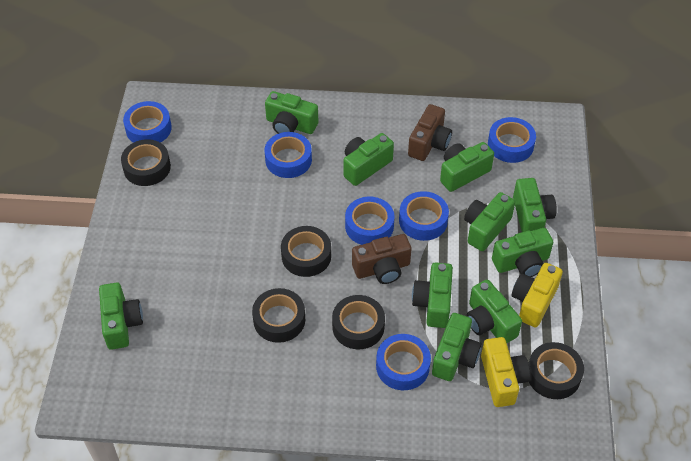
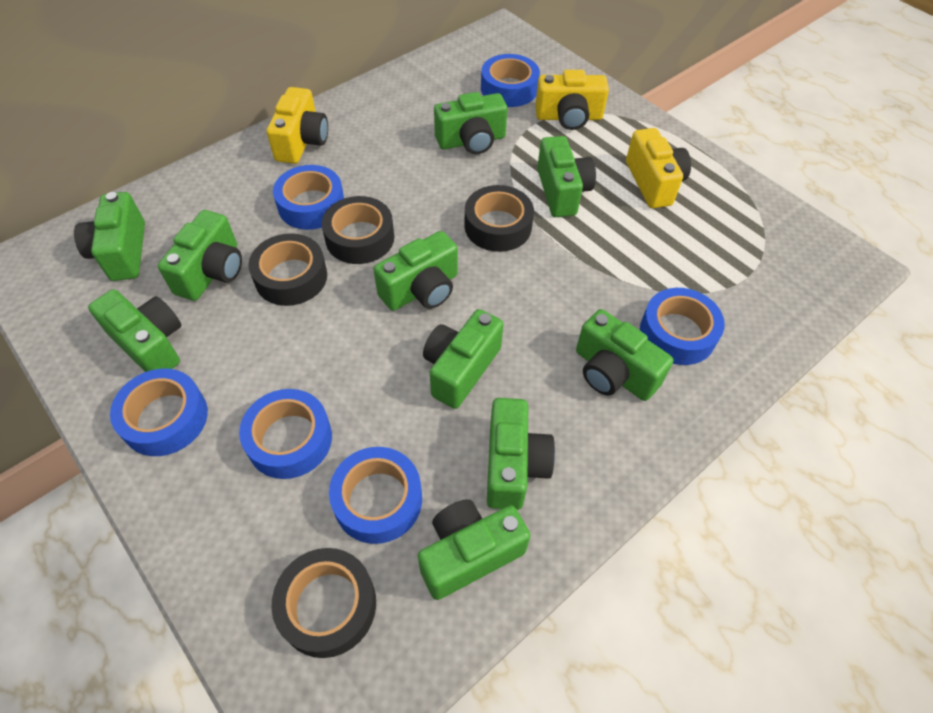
black tape: [121,139,171,186] [252,288,305,343] [281,226,331,277] [332,295,385,349] [528,342,584,399] = 5 -> [248,233,327,306] [272,548,376,658] [322,196,394,264] [464,185,534,252] = 4
brown camera: [352,234,411,284] [408,104,452,161] = 2 -> none = 0
yellow camera: [481,337,530,407] [512,263,563,328] = 2 -> [267,87,328,164] [535,70,609,130] [626,128,691,208] = 3

